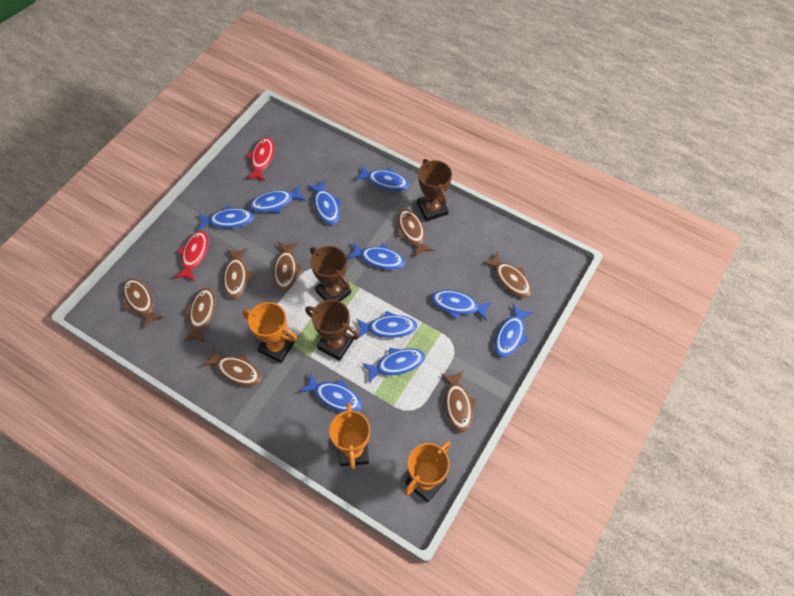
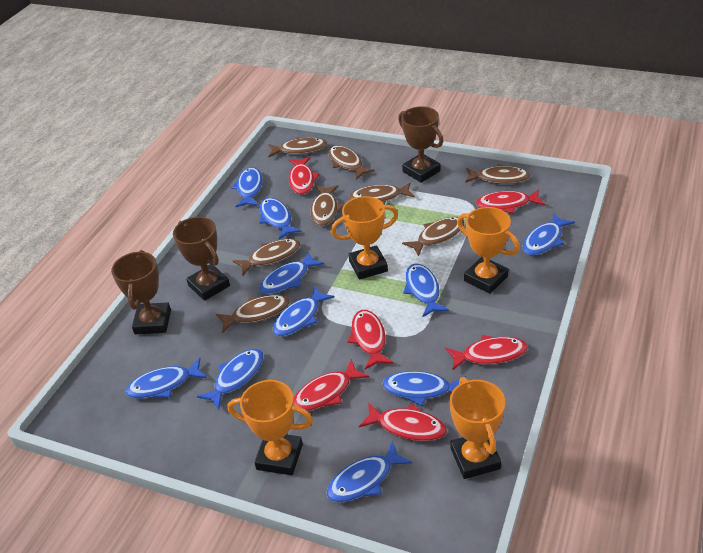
orange trophy: [242,302,297,363] [329,402,370,469] [404,441,451,503] = 3 -> [228,380,313,475] [331,196,398,280] [450,377,505,479] [457,207,520,294] = 4
red fish: [174,231,209,282] [246,138,274,181] = 2 -> [289,157,320,194] [294,359,369,411] [348,310,393,369] [359,402,447,441] [446,335,528,371] [476,190,545,213] = 6

